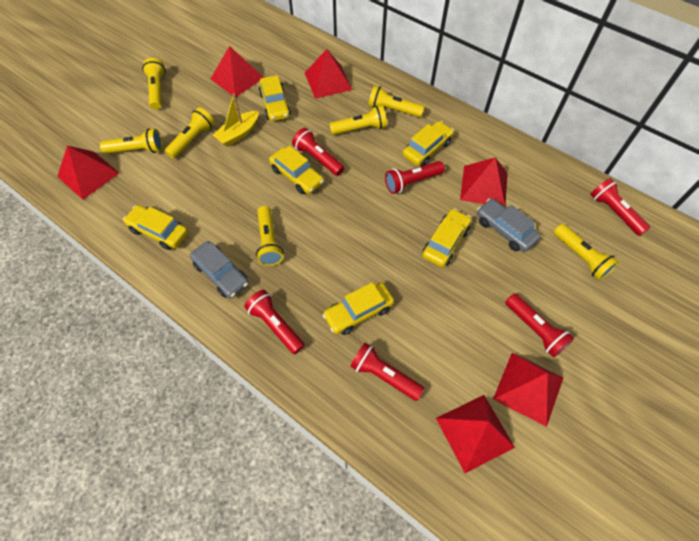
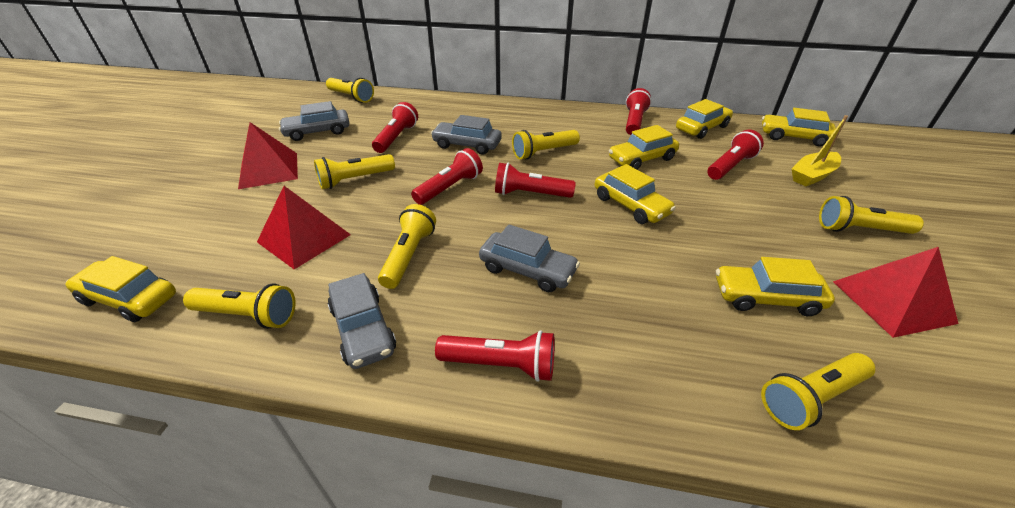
grey car: [190,241,249,299] [477,199,540,252] = 2 -> [279,101,350,141] [328,273,396,369] [431,115,502,155] [479,224,580,292] = 4
red pyramid: [57,146,119,199] [211,46,264,97] [305,49,352,99] [436,395,515,473] [460,157,508,207] [493,353,563,427] = 6 -> [238,122,298,189] [257,186,351,269] [833,247,959,338] = 3

